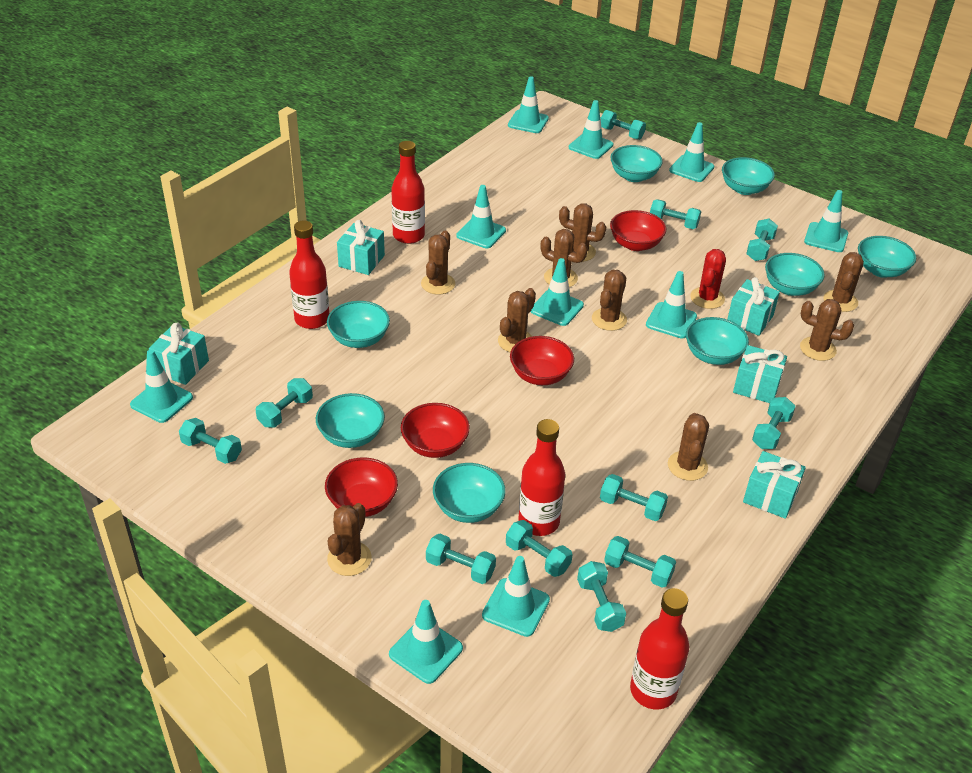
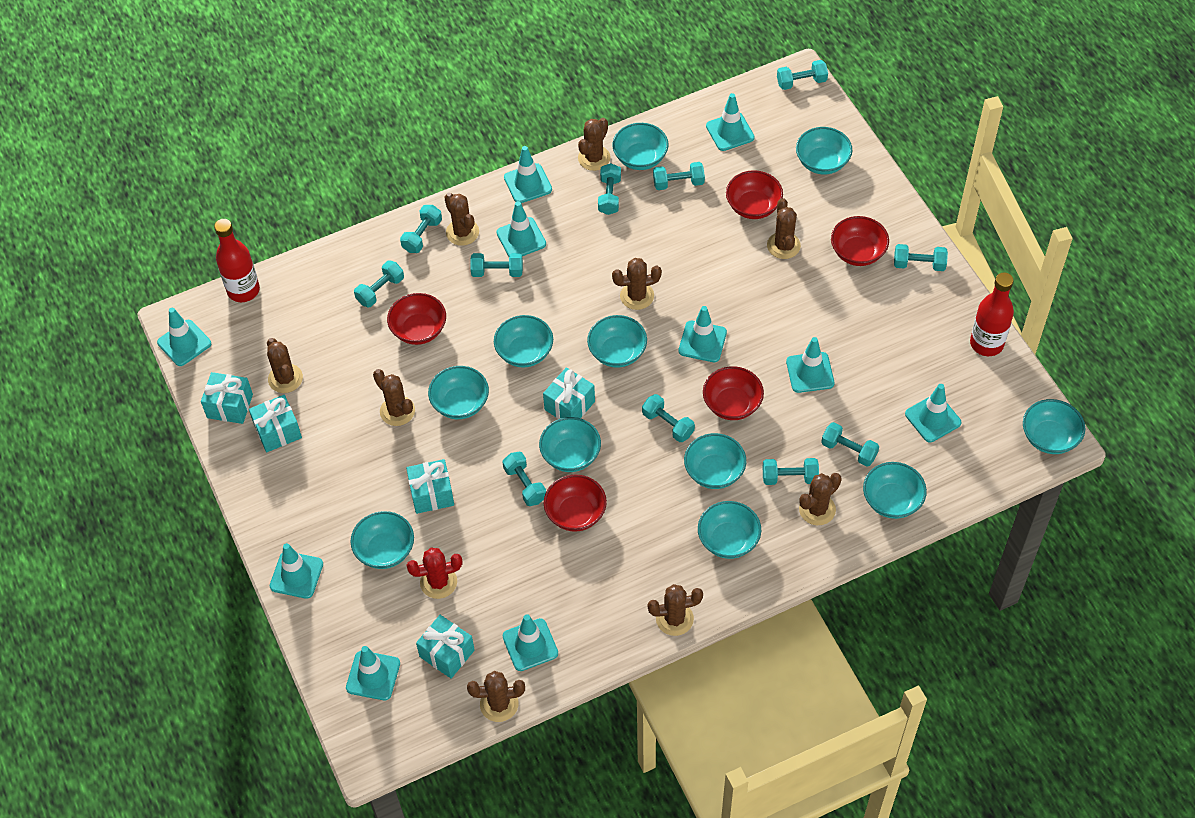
red bottle: [289,220,329,329] [391,141,425,244] [518,419,565,536] [630,588,689,709] = 4 -> [214,219,260,302] [970,272,1014,356] = 2
red bowl: [325,457,398,517] [401,403,470,458] [510,336,574,385] [610,210,666,251] = 4 -> [387,293,446,345] [544,475,607,532] [703,366,764,420] [726,170,783,219] [831,216,889,266] = 5
turquoise bowl: [316,393,385,448] [327,301,390,348] [433,463,506,523] [610,145,663,182] [686,317,749,365] [722,157,775,195] [765,253,825,296] [858,236,916,278] = 8 -> [351,511,414,569] [428,366,489,419] [494,315,553,367] [539,417,601,472] [587,315,647,368] [612,123,669,170] [684,433,746,489] [698,501,761,559] [796,127,852,175] [863,462,927,519] [1023,399,1085,454] = 11

